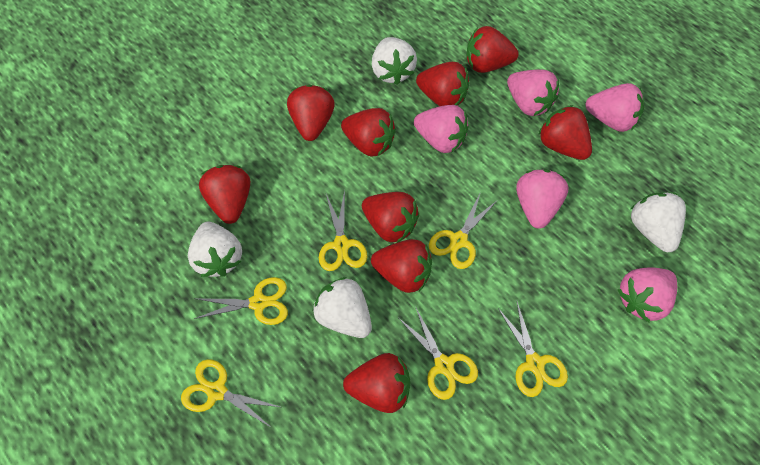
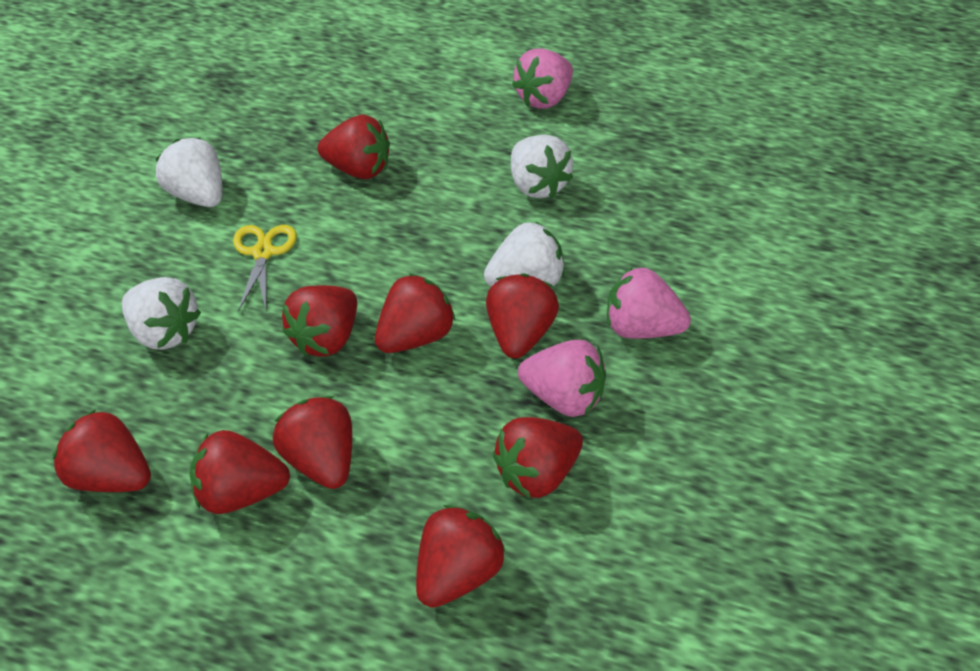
pink strawberry: [414,105,469,153] [507,69,559,116] [516,169,569,229] [586,83,644,132] [618,267,677,322] = 5 -> [512,48,573,109] [518,340,606,417] [607,267,691,339] = 3
yellow scissors: [181,359,280,428] [194,277,288,325] [319,190,367,271] [399,306,478,400] [429,192,498,269] [497,302,568,397] = 6 -> [233,225,297,311] = 1

